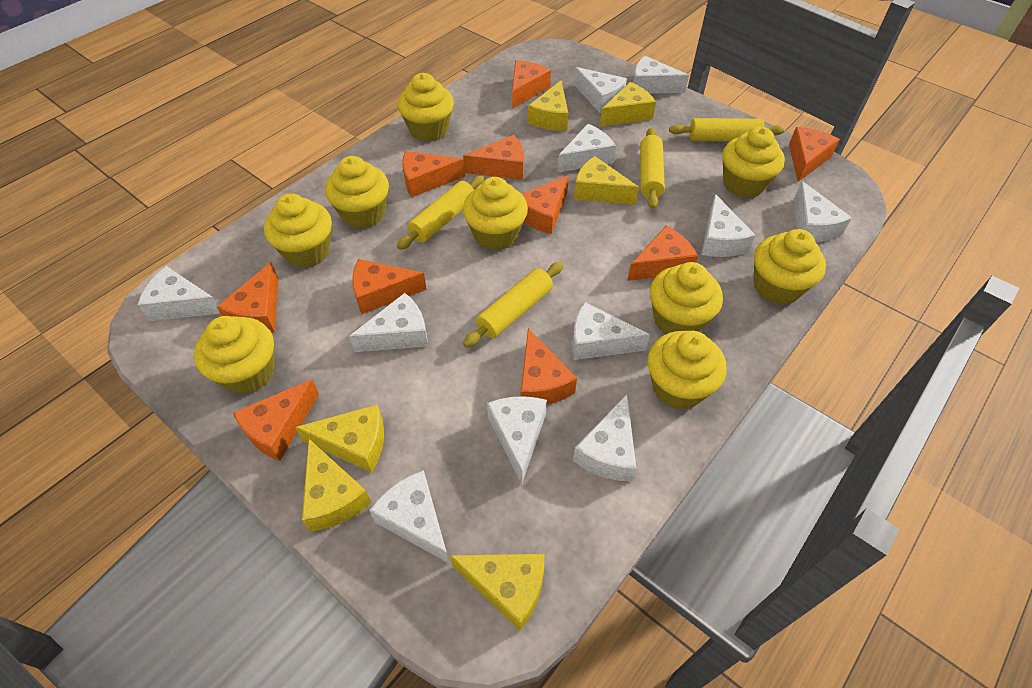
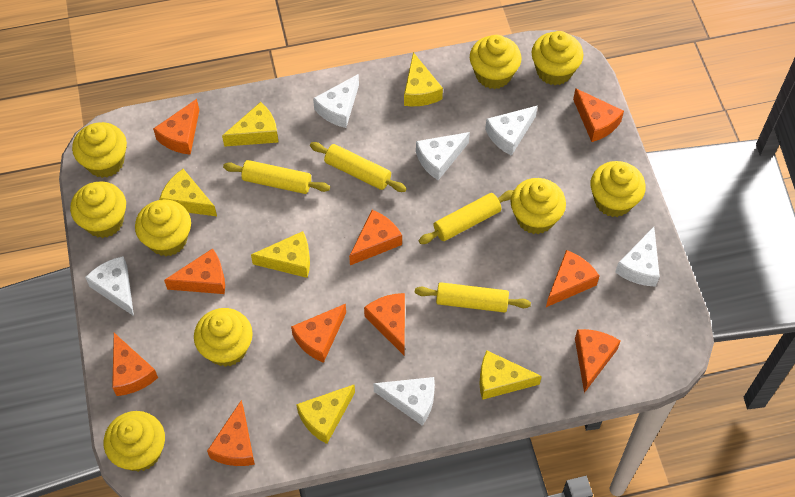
white cheese: [138,266,220,321] [349,293,428,352] [369,470,450,564] [487,396,547,484] [557,124,616,173] [572,302,650,360] [573,394,636,482] [574,67,627,113] [633,56,689,94] [701,194,756,257] [794,181,852,242] = 11 -> [85,256,134,316] [313,74,359,128] [373,377,435,426] [416,132,470,180] [485,105,538,156] [615,227,660,287] = 6

